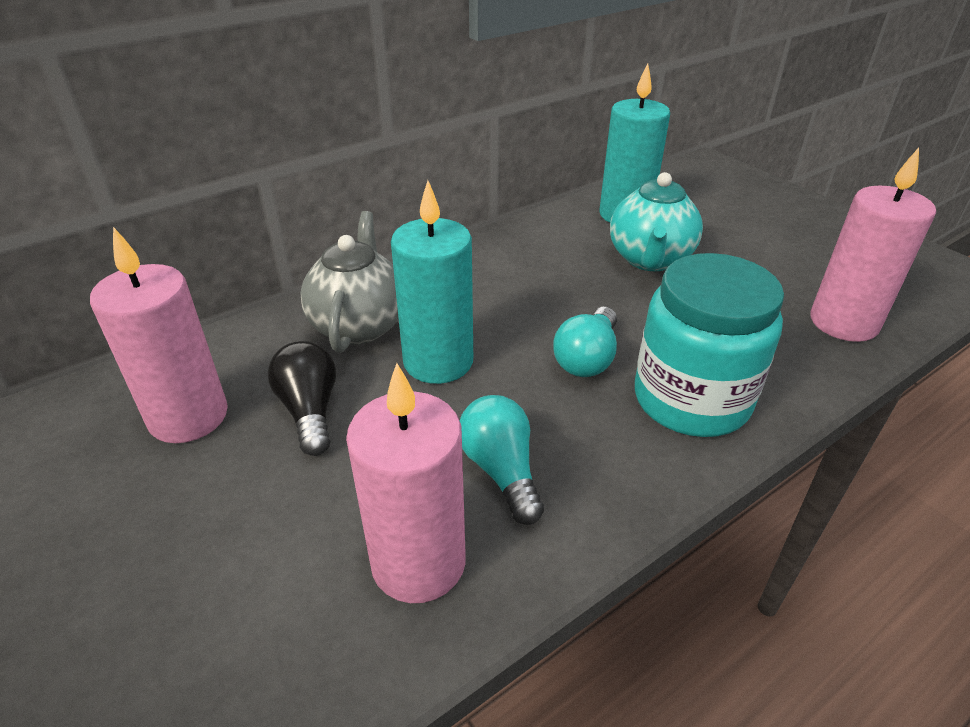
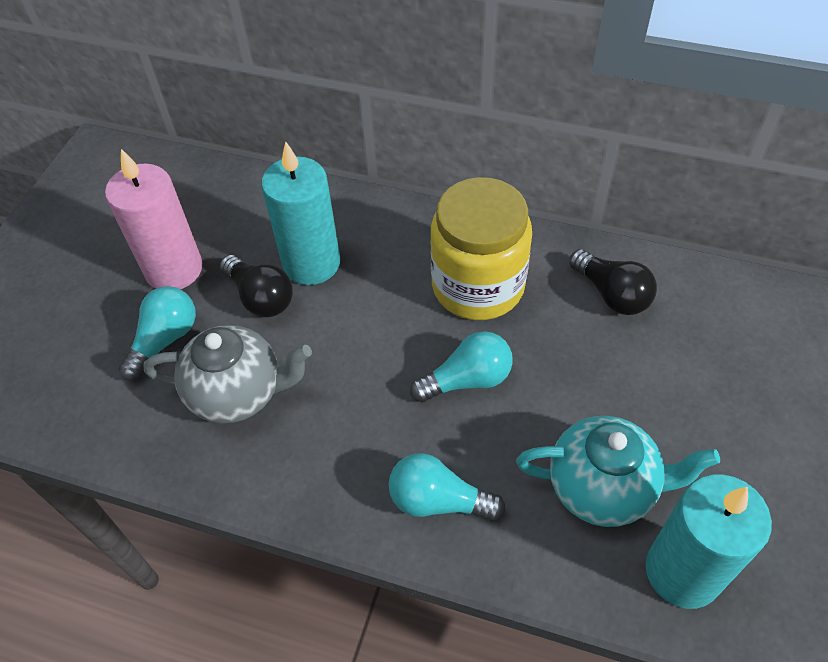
black light bulb: [268,341,336,456] = 1 -> [220,255,293,318] [569,249,657,315] = 2
pink candle: [90,227,228,443] [346,363,466,603] [811,148,936,342] = 3 -> [105,149,202,289] = 1
turquoise jar: [635,253,784,437] = 1 -> none = 0
turquoise light bulb: [460,395,544,525] [553,307,617,377] = 2 -> [119,286,196,381] [389,453,505,521] [410,331,513,403] = 3
yellow jar: none = 0 -> [430,177,532,320] = 1

